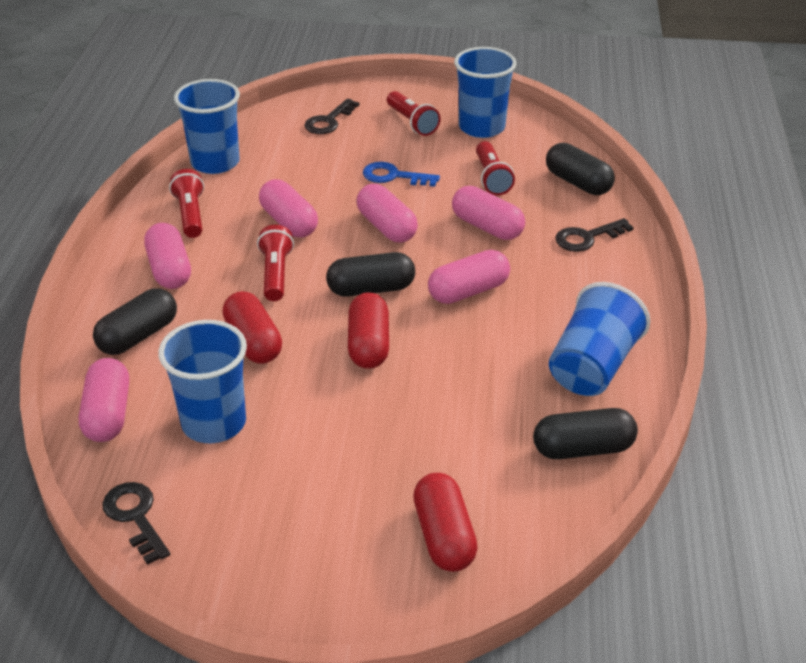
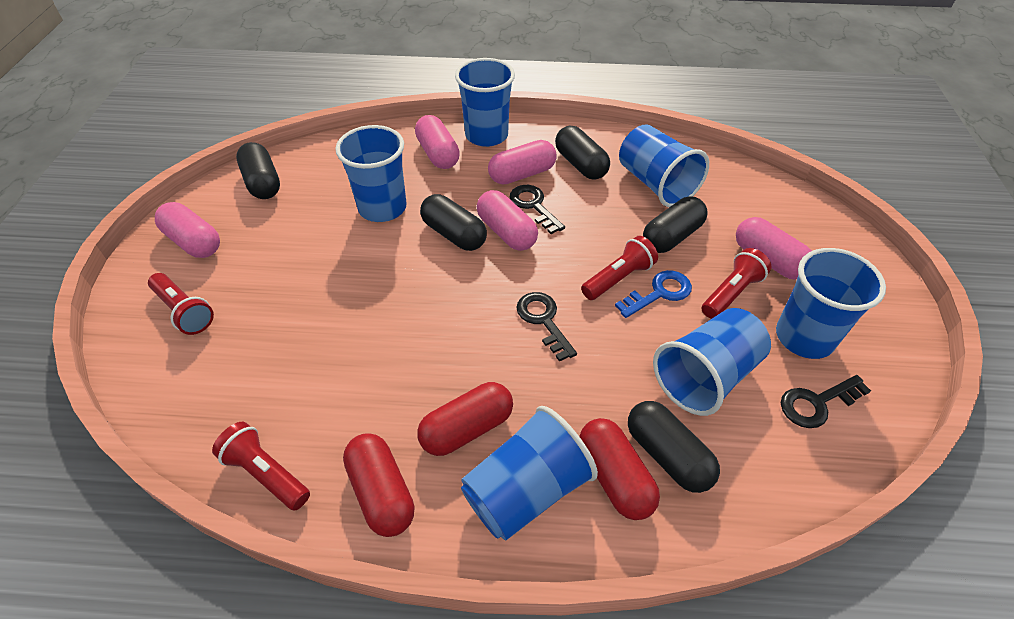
black capsule: [93,288,177,355] [326,252,415,297] [533,408,638,459] [546,143,615,195] = 4 -> [236,142,280,199] [420,194,487,251] [555,126,610,180] [628,401,720,493] [643,196,708,253] = 5
blue cup: [158,320,247,443] [174,79,240,174] [454,47,517,138] [549,282,650,396] = 4 -> [335,125,406,222] [455,58,515,147] [461,406,598,540] [619,124,709,207] [653,308,771,416] [776,248,886,359] = 6
pink capsule: [79,358,129,442] [144,223,191,289] [259,179,318,238] [357,184,418,243] [428,250,510,304] [452,186,525,240] = 6 -> [155,202,220,258] [415,115,460,169] [477,190,538,251] [488,140,557,185] [736,217,812,280] = 5

